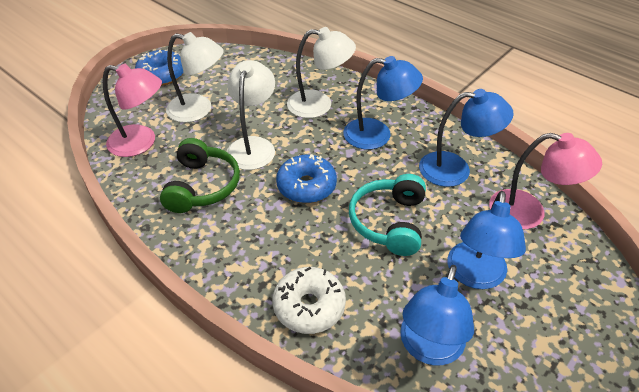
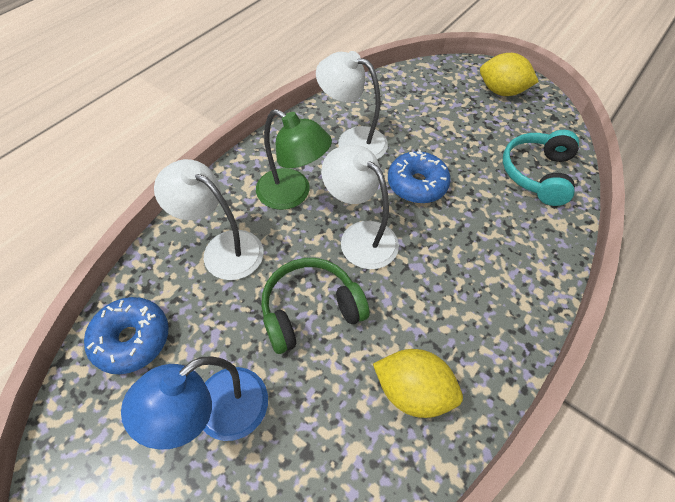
blue lamp: [343,56,423,150] [400,265,474,365] [419,89,514,187] [447,191,526,289] = 4 -> [121,356,268,450] = 1
green lamp: none = 0 -> [256,109,332,210] = 1
pink lamp: [103,64,162,157] [489,133,602,229] = 2 -> none = 0
white donut: [272,267,346,334] = 1 -> none = 0
yellow lemon: none = 0 -> [373,349,463,418] [480,53,539,96] = 2

